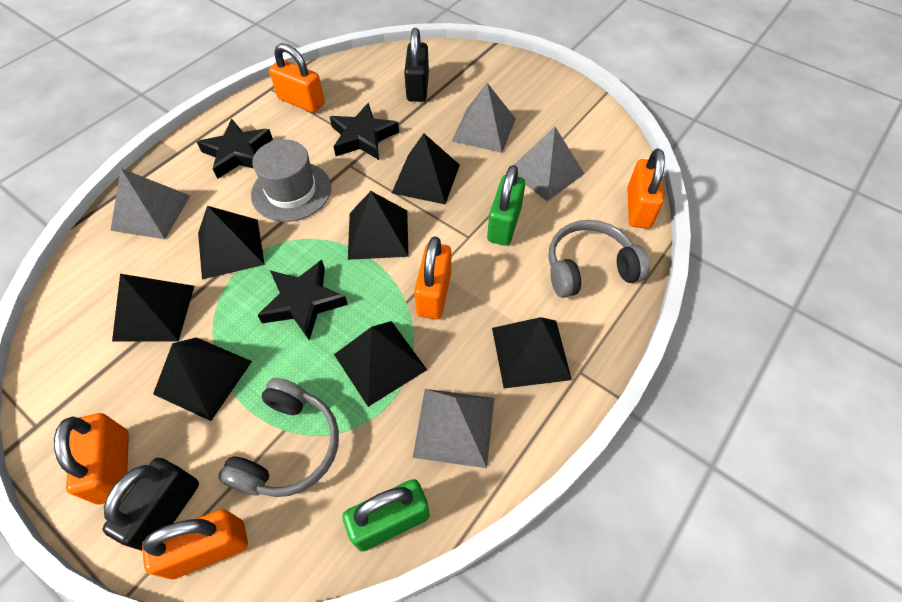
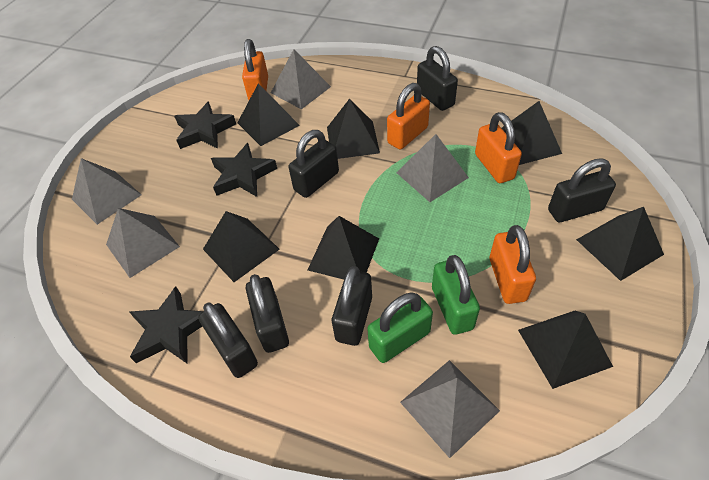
black padlock: [103,458,199,551] [404,28,429,102] = 2 -> [198,302,258,378] [246,274,289,353] [289,130,339,198] [332,266,372,346] [417,46,458,111] [548,158,616,222] = 6
grey hat: [251,139,331,222] = 1 -> none = 0
grey headphones: [218,378,339,497] [549,220,650,298] = 2 -> none = 0
grey pyramid: [110,168,190,239] [413,389,494,468] [452,83,516,153] [514,127,584,201] = 4 -> [72,158,142,225] [106,208,180,278] [271,49,331,109] [396,134,469,202] [400,360,500,458] = 5
orange padlock: [54,413,129,504] [142,509,248,579] [269,43,325,113] [414,236,451,319] [627,149,665,229] = 5 -> [242,39,268,100] [387,83,430,149] [475,112,522,183] [490,225,536,304] = 4

